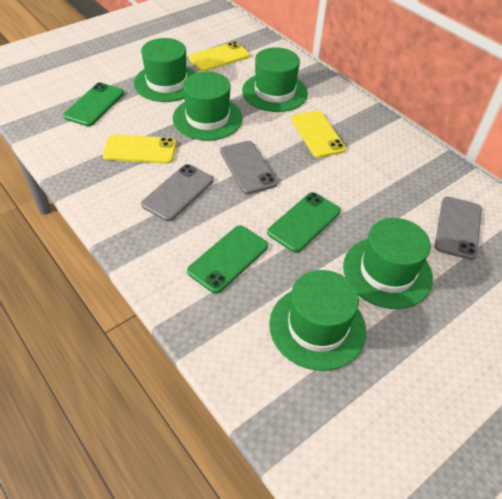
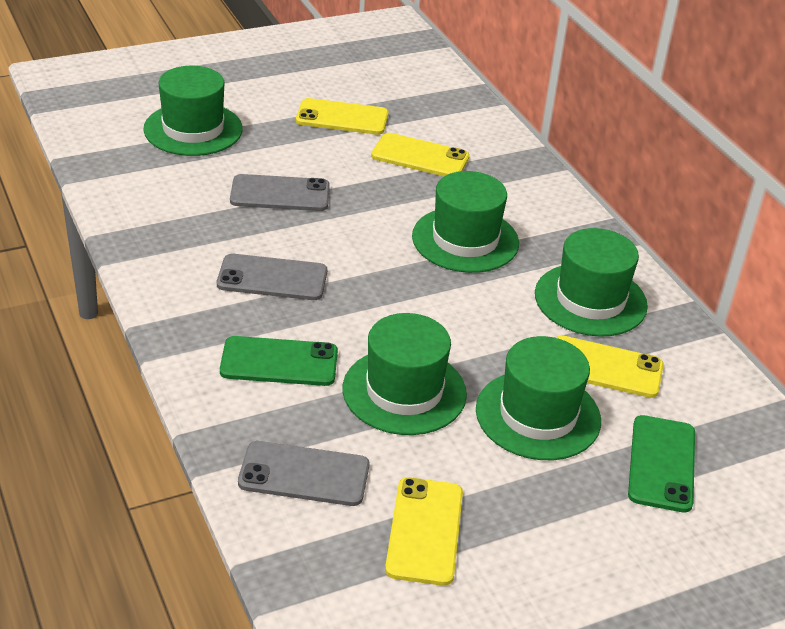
green phone: [63,82,124,126] [187,225,268,294] [267,192,341,253] = 3 -> [220,336,338,386] [628,415,695,513] = 2
yellow phone: [103,134,176,164] [189,41,250,72] [291,111,346,158] = 3 -> [296,98,389,135] [371,133,470,176] [385,477,463,586] [556,336,664,398] = 4

